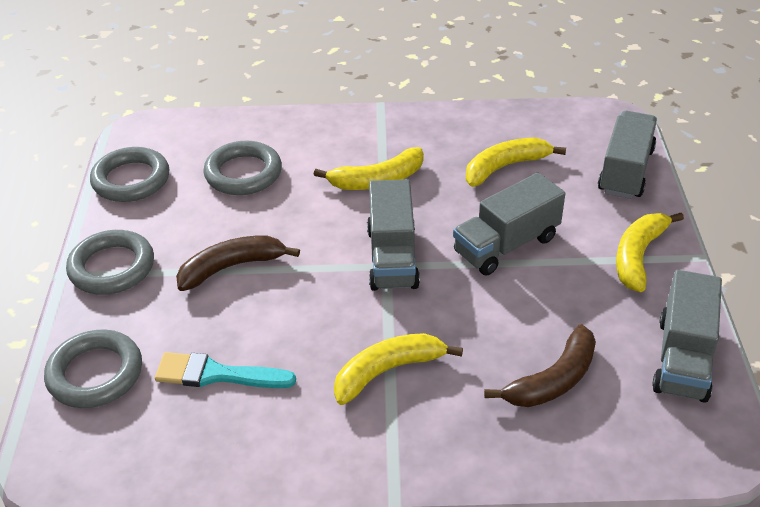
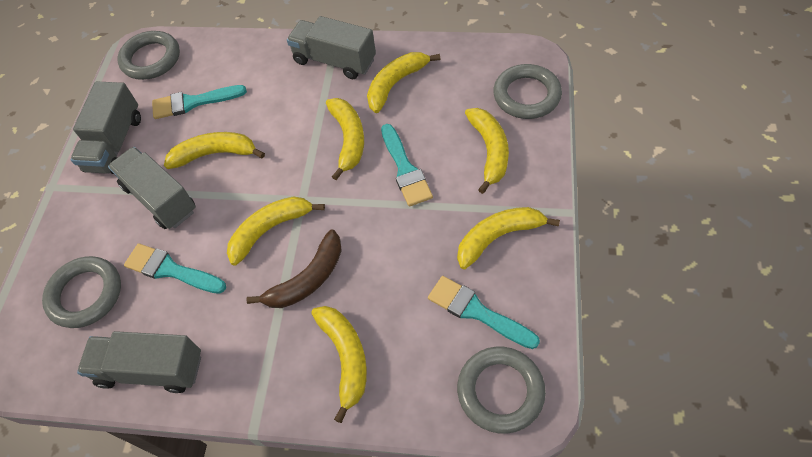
brown banana: [176,235,300,291] [484,324,596,407] = 2 -> [246,229,342,308] = 1
turquoise brush: [155,352,296,388] = 1 -> [124,243,226,294] [152,85,247,119] [381,124,433,206] [428,276,540,349] = 4
yellow banana: [314,147,424,190] [334,333,463,405] [466,137,566,187] [616,213,684,292] = 4 -> [164,132,265,169] [227,196,325,265] [311,306,367,423] [326,98,364,180] [367,52,440,113] [457,207,560,269] [465,108,509,194] = 7

